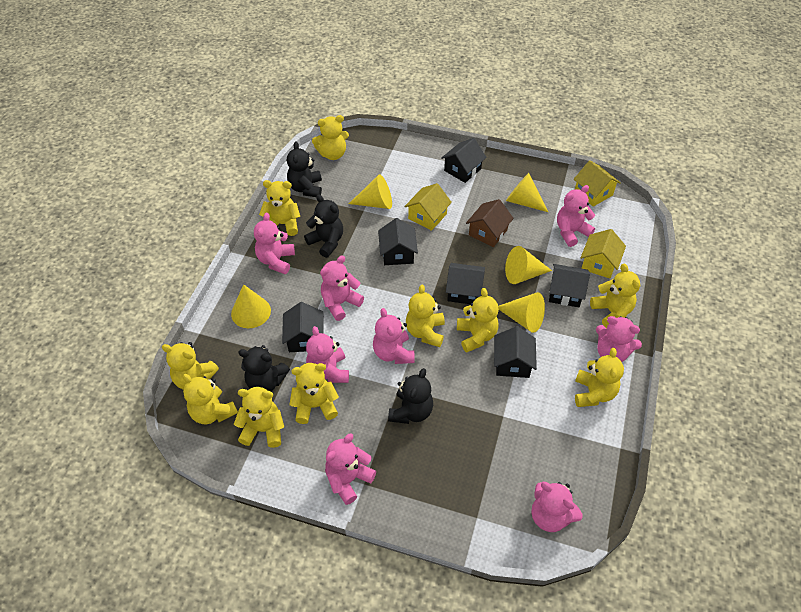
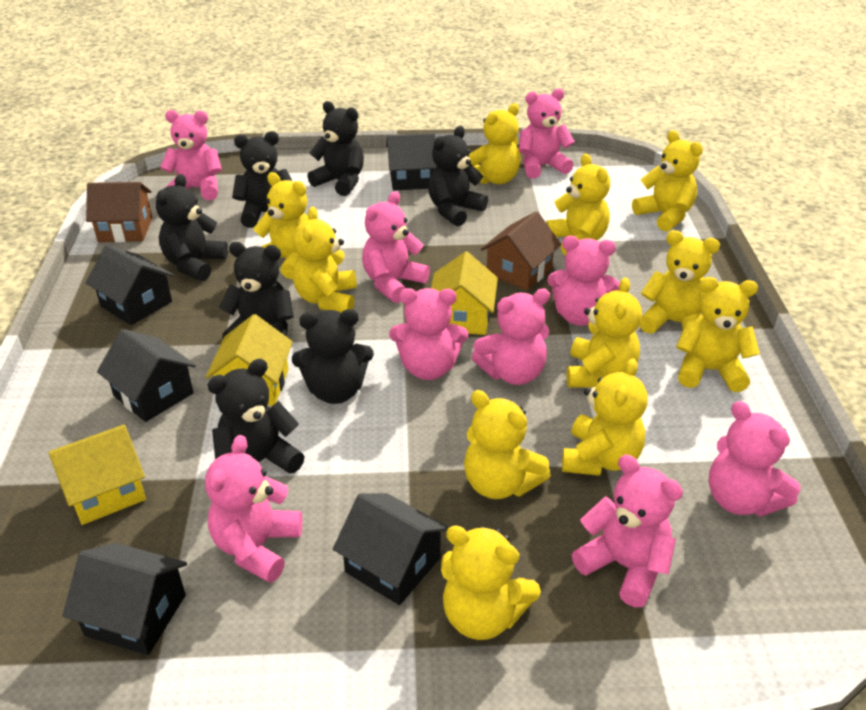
black house: [282,302,324,352] [378,218,418,265] [441,138,487,183] [446,263,485,304] [494,326,537,378] [549,264,590,307] = 6 -> [63,543,187,655] [86,244,174,325] [97,329,196,422] [333,493,449,605] [386,133,437,191] = 5
black teddy bear: [238,345,290,391] [287,141,322,197] [304,194,343,258] [388,368,433,424] = 4 -> [156,174,228,281] [207,359,305,474] [219,242,294,338] [232,131,292,228] [292,309,374,404] [307,101,364,196] [428,126,488,226] = 7
brown house: [466,199,514,247] = 1 -> [86,182,152,242] [481,211,561,291] = 2
pink teddy bear: [254,213,295,274] [306,326,349,383] [320,255,364,321] [325,433,376,505] [373,308,415,364] [532,482,582,532] [557,185,595,247] [596,316,642,362] = 8 -> [160,110,222,200] [205,435,302,583] [362,191,430,303] [389,288,468,380] [472,288,550,385] [519,88,575,179] [547,236,620,326] [572,455,683,607] [709,401,800,517] = 9
yellow cone: [231,284,271,328] [349,174,392,209] [498,292,545,333] [505,246,552,284] [506,173,548,212] = 5 -> none = 0
yellow teddy bear: [162,342,219,390] [183,374,238,424] [234,387,284,448] [259,180,300,236] [289,363,339,424] [312,115,349,160] [406,285,445,347] [457,288,499,352] [575,348,624,407] [590,264,640,328] = 10 -> [253,172,308,279] [293,207,357,313] [441,525,541,640] [464,390,551,499] [469,103,521,185] [546,153,610,256] [562,358,648,476] [567,277,642,388] [632,130,703,232] [639,230,720,334] [676,277,760,392] = 11

